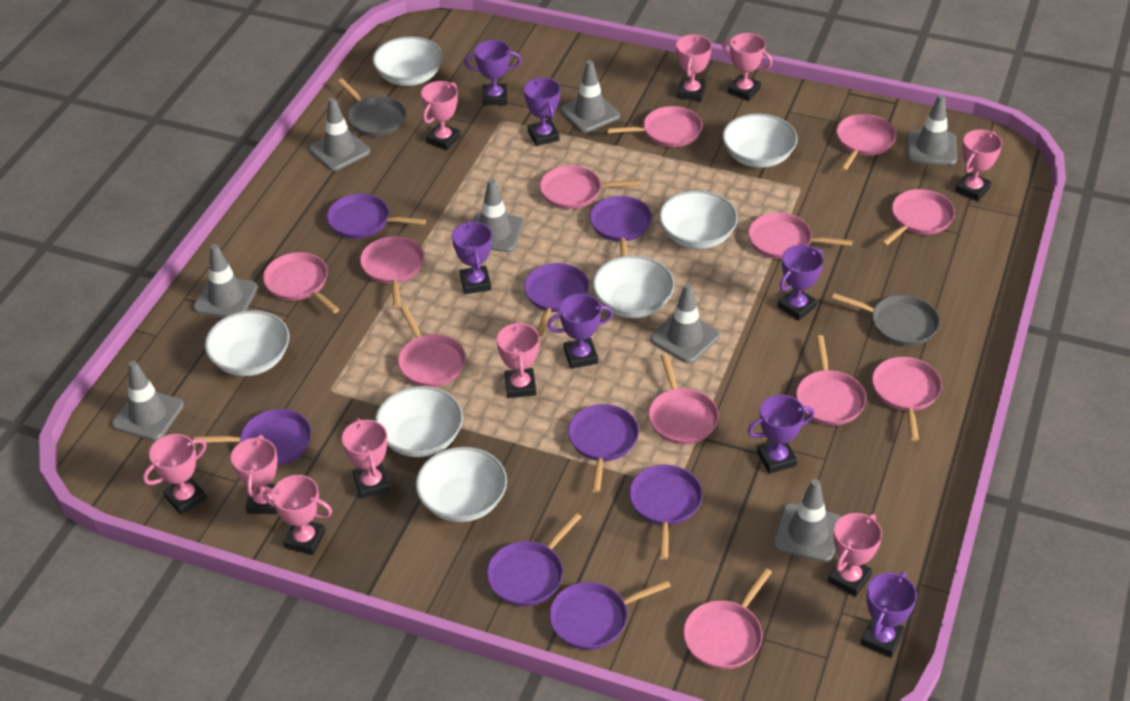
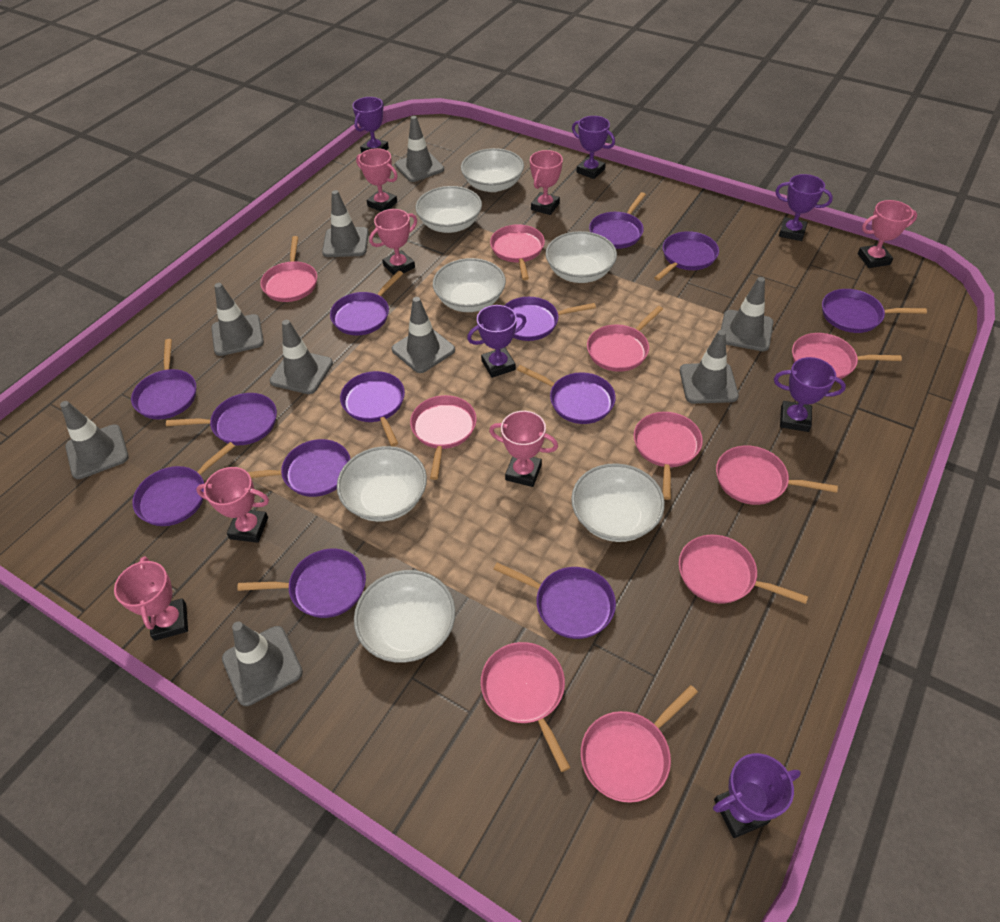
grey pan: [338,79,406,136] [832,293,940,346] = 2 -> none = 0
grey traffic cone: [112,361,184,441] [193,244,258,318] [309,97,370,171] [473,179,524,252] [560,60,620,133] [650,283,720,363] [774,479,841,562] [907,94,957,165] = 8 -> [60,401,129,479] [211,283,264,356] [222,622,303,706] [270,320,333,394] [322,190,369,257] [392,297,455,373] [395,116,444,182] [680,330,739,404] [721,277,773,351] = 9
pink pan: [263,252,340,313] [360,236,424,308] [398,305,466,387] [540,165,640,209] [607,106,702,147] [648,354,719,444] [683,568,772,669] [748,213,852,259] [796,335,866,425] [836,114,896,171] [872,357,942,441] [881,189,955,246] = 12 -> [260,236,317,302] [410,395,476,480] [481,642,570,772] [490,224,545,280] [581,685,698,803] [587,306,663,372] [634,412,703,500] [679,535,808,604] [716,445,838,505] [792,333,902,379] = 10
pink trophy: [143,434,207,515] [231,435,278,514] [263,475,332,555] [342,418,390,499] [421,81,460,150] [497,321,539,398] [676,35,712,101] [722,33,772,101] [828,513,882,597] [955,130,1002,201] = 10 -> [114,556,188,641] [196,467,269,543] [356,148,398,212] [369,209,417,275] [489,411,558,487] [530,150,563,215] [858,200,918,268] = 7
purple pan: [194,409,311,466] [327,193,426,239] [487,512,581,606] [524,263,589,337] [549,580,671,650] [568,404,639,492] [590,196,652,257] [629,465,703,560] = 8 -> [131,339,196,420] [132,442,235,526] [166,393,277,445] [237,549,366,618] [248,439,350,497] [330,271,403,335] [340,371,405,446] [494,563,616,639] [504,297,596,341] [517,365,616,424] [589,192,646,249] [654,231,719,281] [822,289,927,333] = 13
purple trophy: [452,221,492,294] [464,40,521,106] [524,77,560,146] [547,294,613,369] [748,395,814,474] [778,245,823,321] [860,572,917,658] = 7 -> [352,97,389,153] [467,305,526,378] [572,116,615,179] [713,753,801,838] [774,357,846,432] [775,174,833,241] = 6

